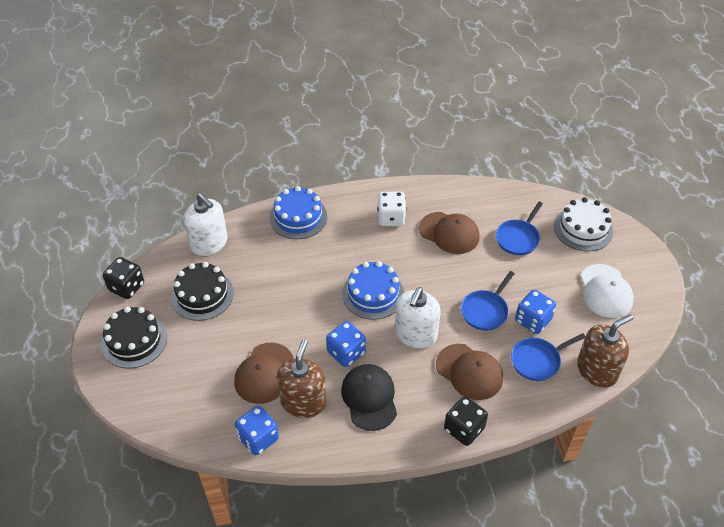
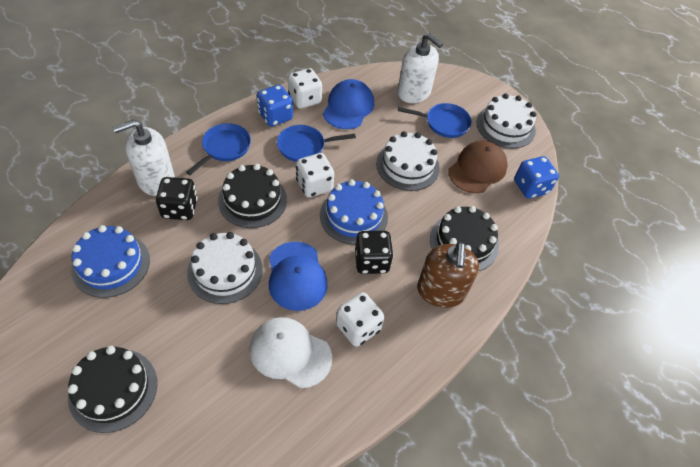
black cake: [101,307,167,369] [171,262,234,321] = 2 -> [68,346,157,433] [218,164,287,228] [430,206,499,271] = 3
black cap: [341,364,397,431] = 1 -> none = 0
blue cap: none = 0 -> [269,242,328,311] [323,79,374,129] = 2
blue dice: [235,406,279,455] [326,321,366,367] [515,290,556,334] = 3 -> [257,85,293,127] [514,156,559,199] = 2
brown cap: [234,343,294,404] [419,212,480,254] [436,344,503,400] = 3 -> [448,141,508,193] = 1
brown soap dispenser: [277,339,326,418] [577,314,633,388] = 2 -> [417,242,479,308] = 1
white cake: [554,197,613,251] = 1 -> [187,232,263,304] [376,131,440,191] [476,94,536,149] = 3
white dice: [377,192,407,226] = 1 -> [288,68,322,109] [296,153,334,198] [336,292,384,347] = 3

